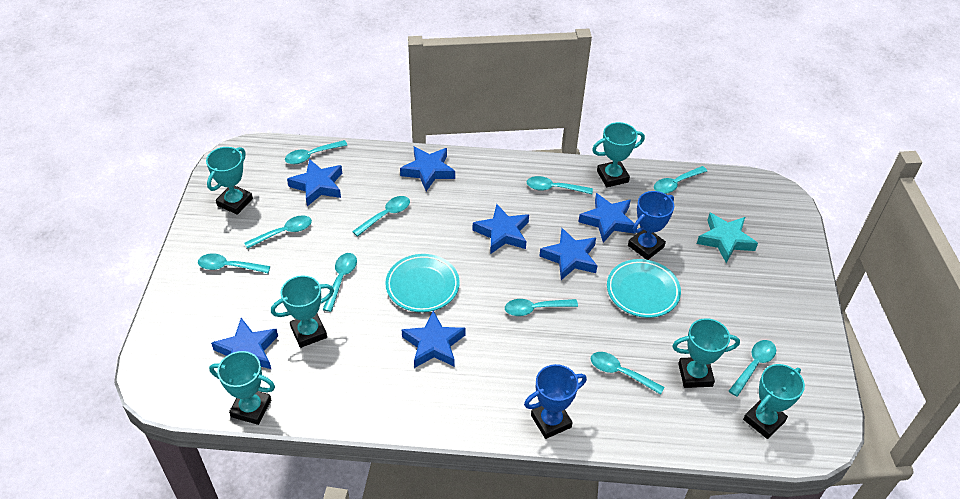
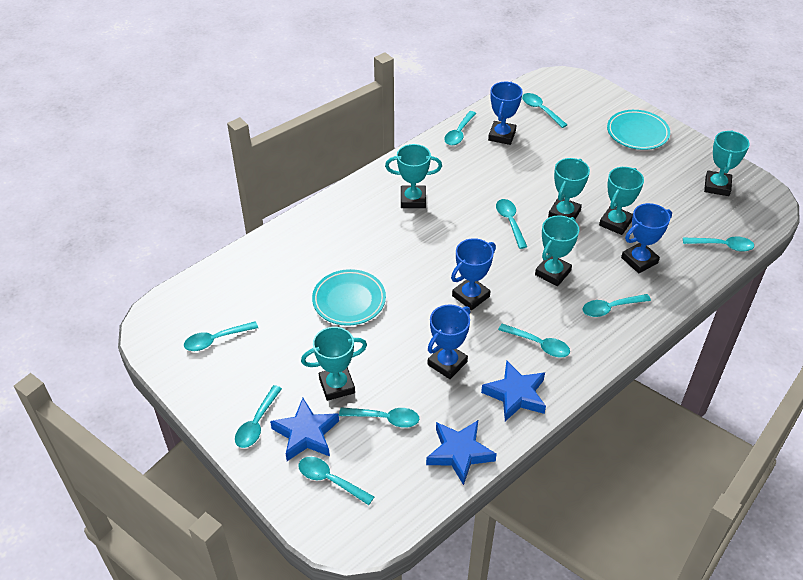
blue star: [211,318,278,369] [287,159,342,206] [400,146,455,191] [402,311,466,368] [473,204,529,254] [540,228,597,280] [578,193,635,243] = 7 -> [270,398,339,461] [426,420,497,485] [481,361,546,421] = 3
blue trophy: [524,364,587,439] [628,191,674,260] = 2 -> [428,304,470,379] [451,238,496,310] [488,82,523,145] [621,203,672,273] = 4
turquoise star: [697,213,758,263] = 1 -> none = 0

